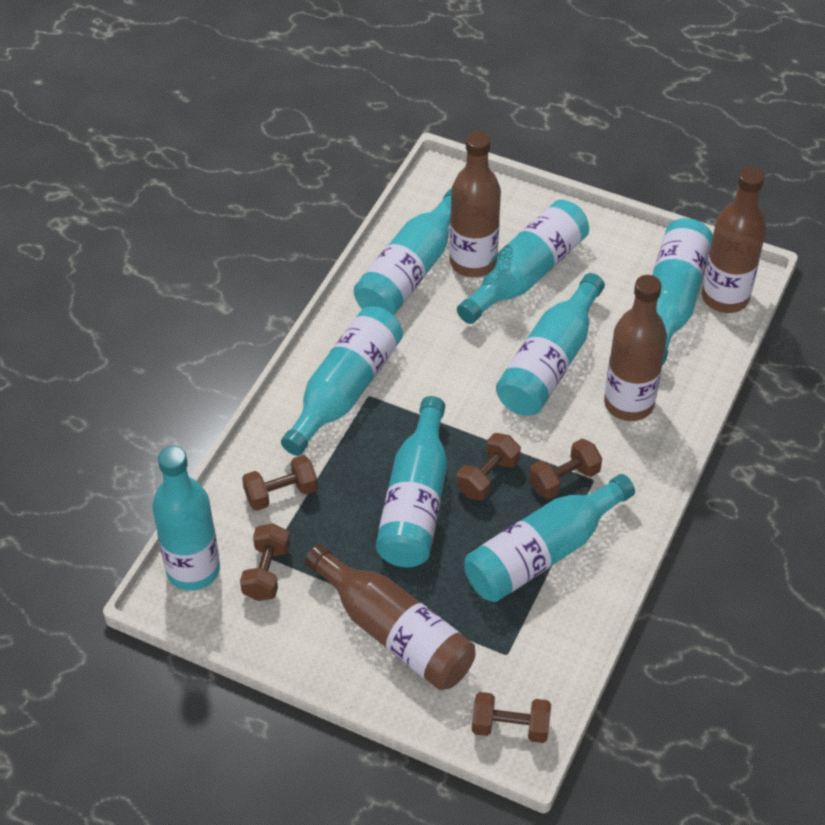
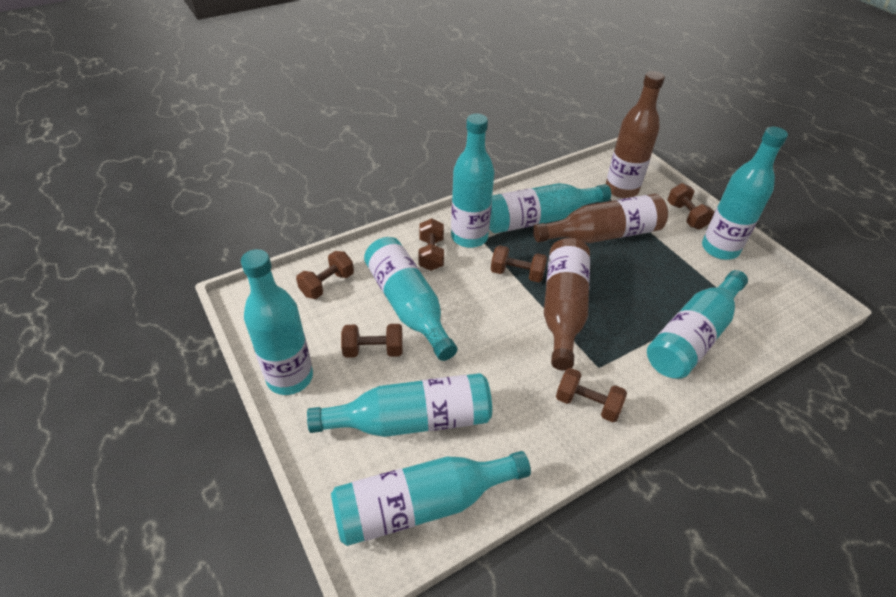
brown bottle: [305,544,475,690] [449,131,501,277] [604,275,667,421] [702,167,766,313] = 4 -> [533,194,668,243] [544,238,590,371] [606,71,665,198] = 3
brown dumbbell: [240,523,290,601] [242,455,318,511] [457,433,521,500] [472,692,551,743] [529,439,602,499] = 5 -> [296,251,354,299] [341,324,403,358] [419,218,444,271] [491,245,547,282] [556,368,627,422] [667,183,715,230] = 6

